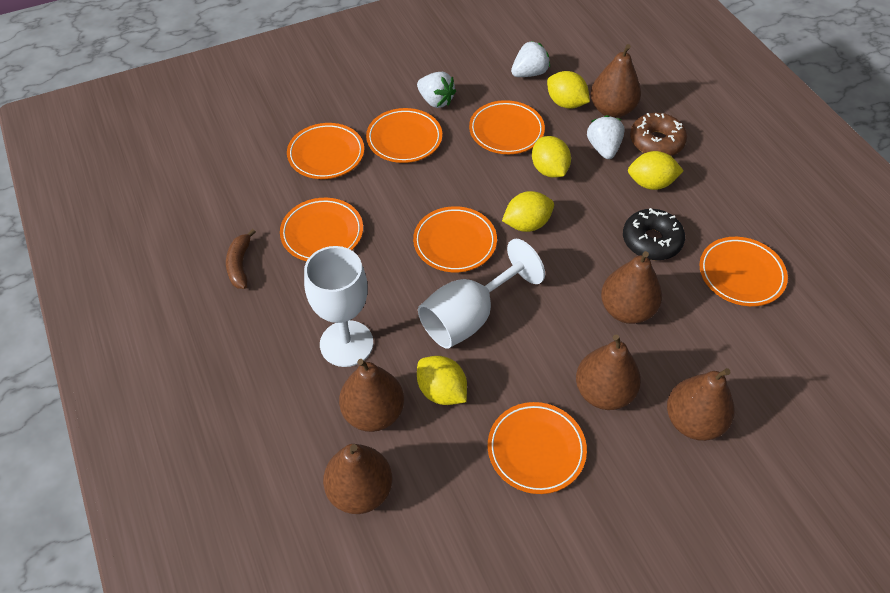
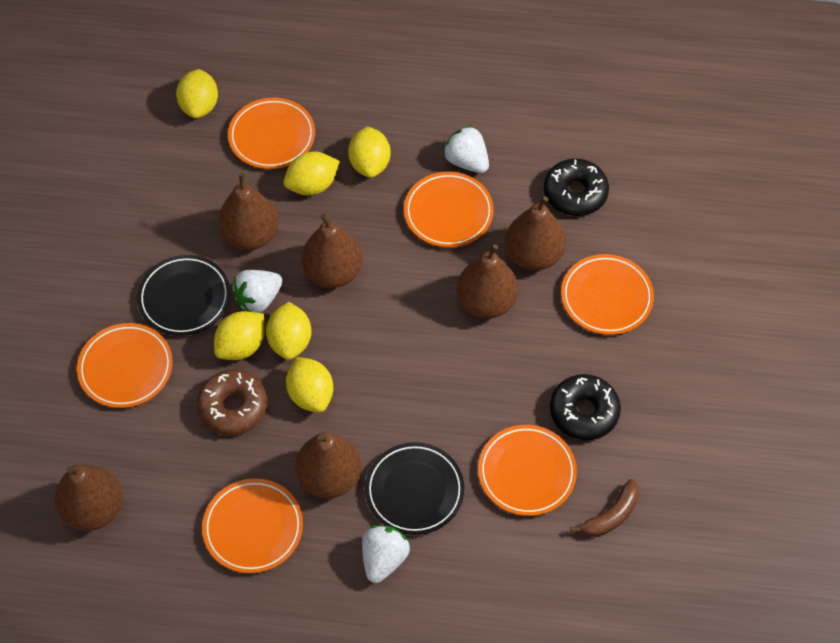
black donut: [623,208,685,260] = 1 -> [544,158,609,216] [550,374,621,440] = 2
black plate: none = 0 -> [137,255,230,336] [365,442,464,535] = 2
orange plate: [280,198,363,261] [287,123,364,179] [366,108,442,163] [413,206,497,272] [469,100,545,154] [488,402,587,494] [700,237,788,306] = 7 -> [77,323,173,408] [202,478,303,573] [228,98,315,169] [404,172,494,247] [478,425,577,516] [561,254,654,335] = 6
white goblet: [304,246,373,367] [418,239,545,349] = 2 -> none = 0
yellow lemon: [417,356,467,405] [502,191,554,232] [532,136,571,178] [547,71,590,109] [628,151,684,190] = 5 -> [176,69,218,118] [214,311,265,360] [266,302,312,360] [284,151,340,195] [286,357,333,412] [348,126,390,178] = 6

